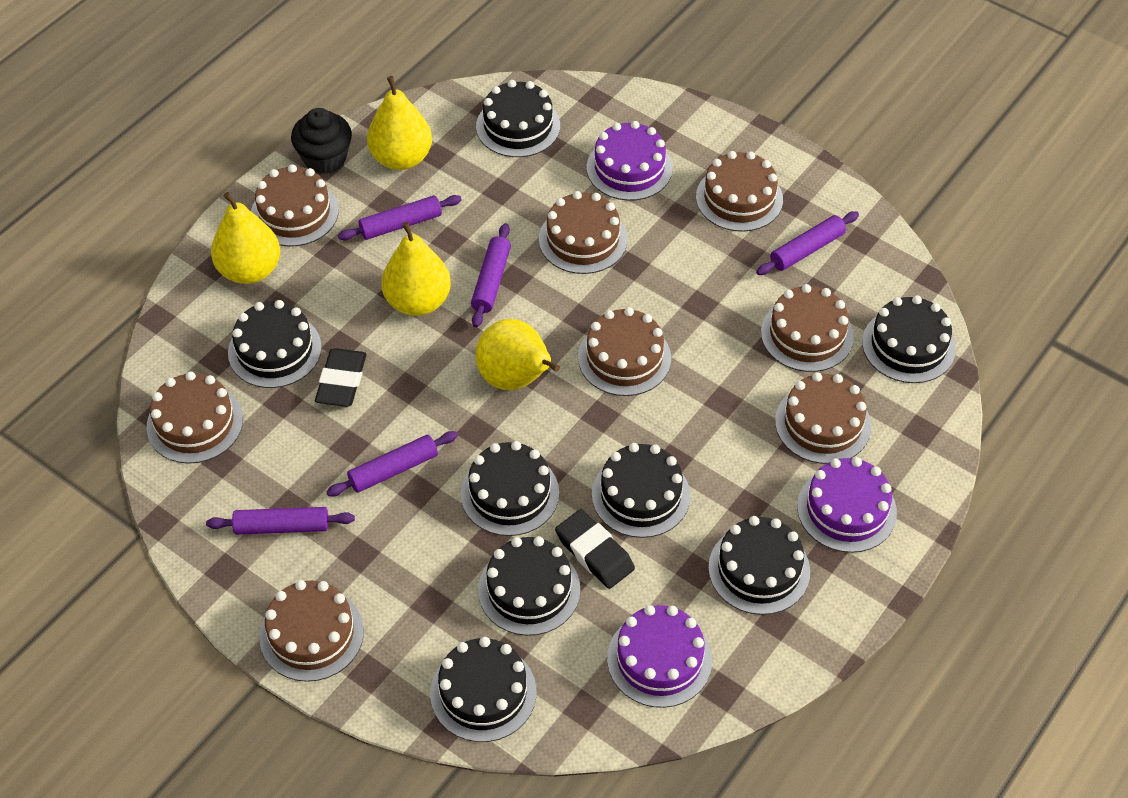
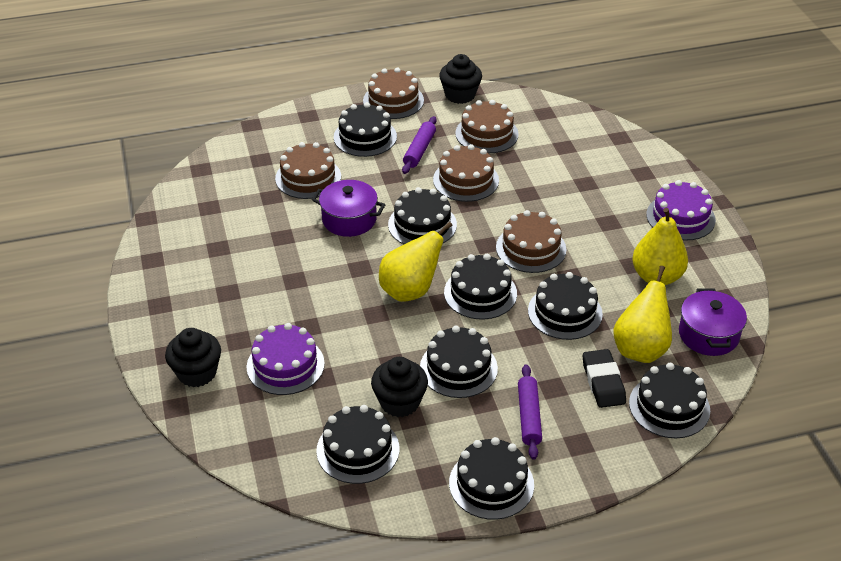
black cupcake: [291,108,352,174] = 1 -> [165,328,221,387] [371,357,428,417] [439,54,482,104] = 3
black eraser: [315,348,366,407] [555,509,635,589] = 2 -> [583,349,626,408] = 1
brown cake: [147,371,243,464] [251,164,339,247] [259,580,364,682] [539,191,627,274] [578,307,671,396] [696,151,783,232] [761,284,854,372] [775,372,871,464] = 8 -> [275,142,341,199] [363,67,424,119] [433,144,499,202] [455,100,519,153] [496,210,566,273] = 5
purple cake: [587,121,673,201] [607,605,712,708] [797,457,897,553] = 3 -> [247,323,325,395] [646,180,716,241] = 2
purple pot: none = 0 -> [312,180,386,237] [679,288,747,356] = 2
purple rolling pin: [206,507,355,535] [326,431,458,496] [338,195,462,240] [471,223,511,327] [756,211,859,275] = 5 -> [402,116,437,174] [518,364,542,460] = 2
yellow pear: [211,192,280,284] [367,76,432,170] [381,222,451,316] [475,319,560,390] = 4 -> [379,221,453,302] [613,266,672,363] [632,208,688,285] = 3

